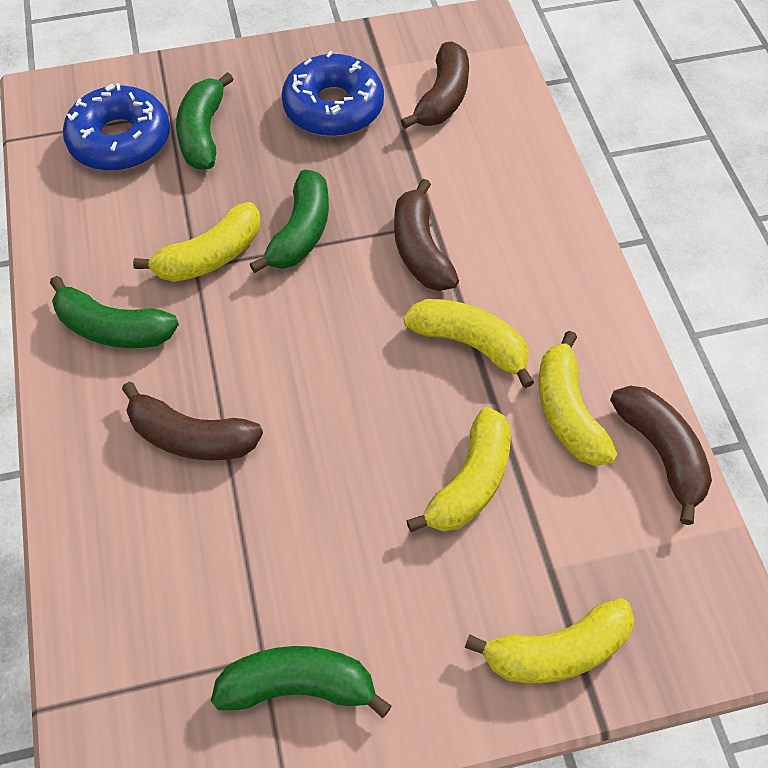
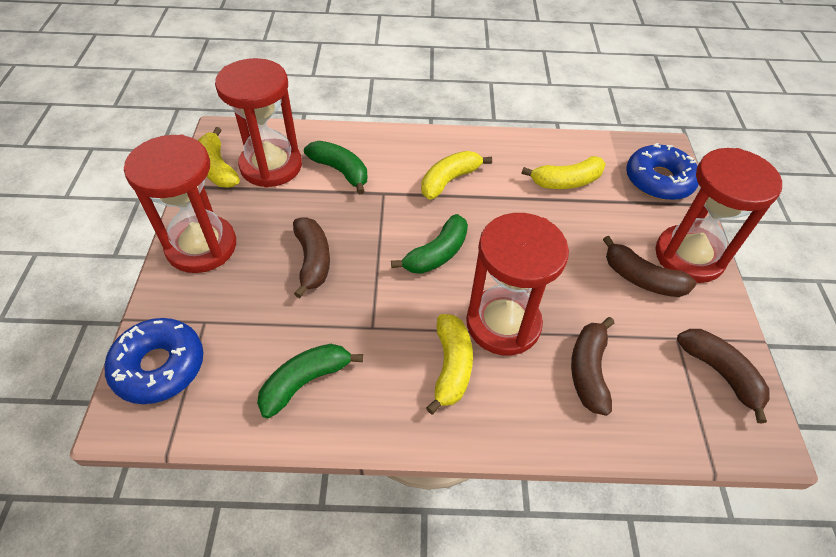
green banana: [50,276,179,348] [176,72,233,170] [211,646,392,718] [250,170,329,273] = 4 -> [257,344,363,418] [304,141,367,194] [391,214,468,274] = 3
red hourglass: none = 0 -> [124,135,236,273] [215,58,302,187] [466,213,569,355] [655,148,782,283] = 4
yellow banana: [133,202,260,282] [403,299,534,388] [406,407,511,532] [465,598,634,683] [539,331,617,466] = 5 -> [198,127,240,188] [421,151,492,200] [426,314,473,414] [522,156,606,189] = 4

